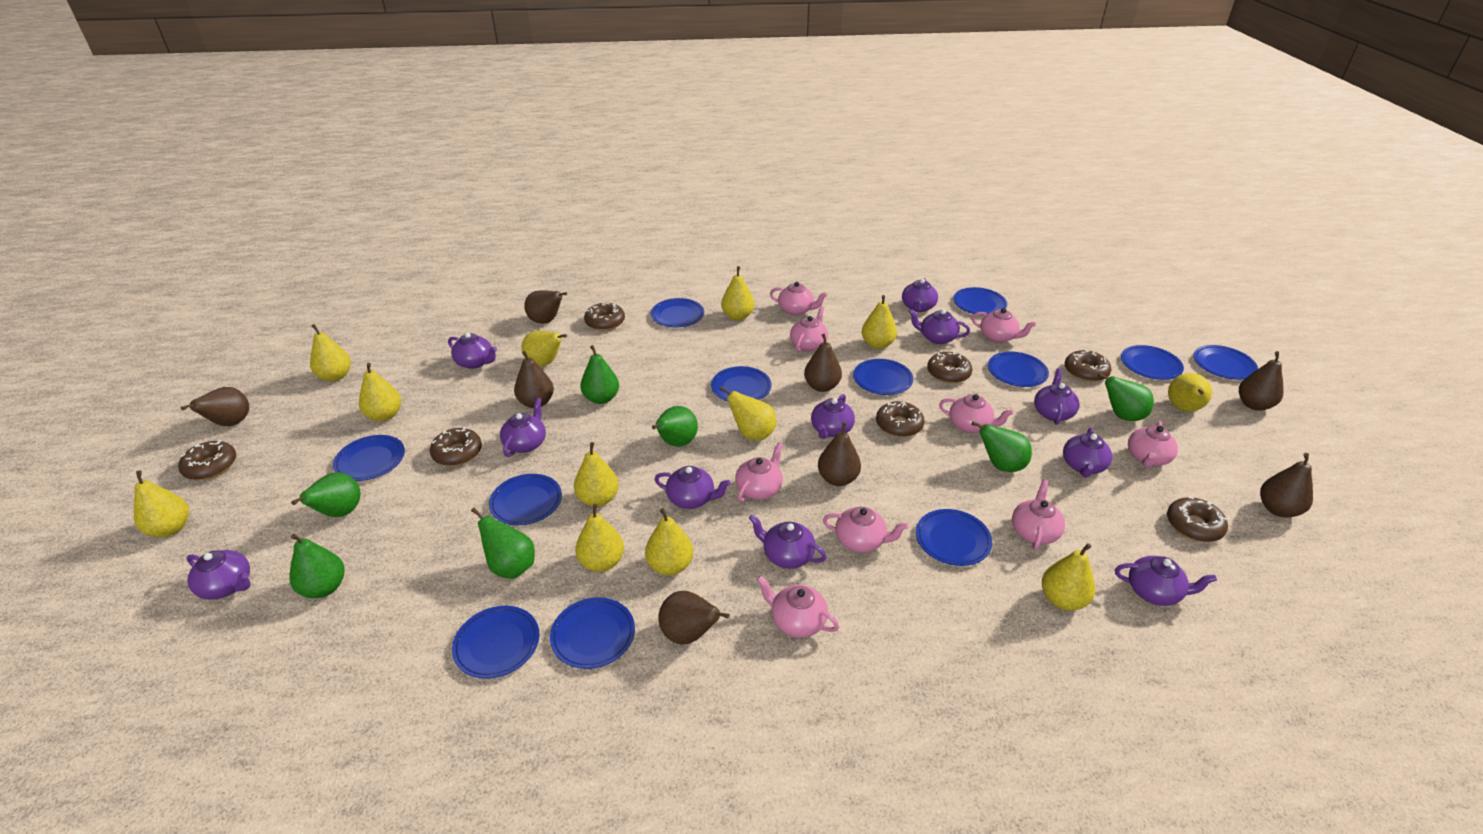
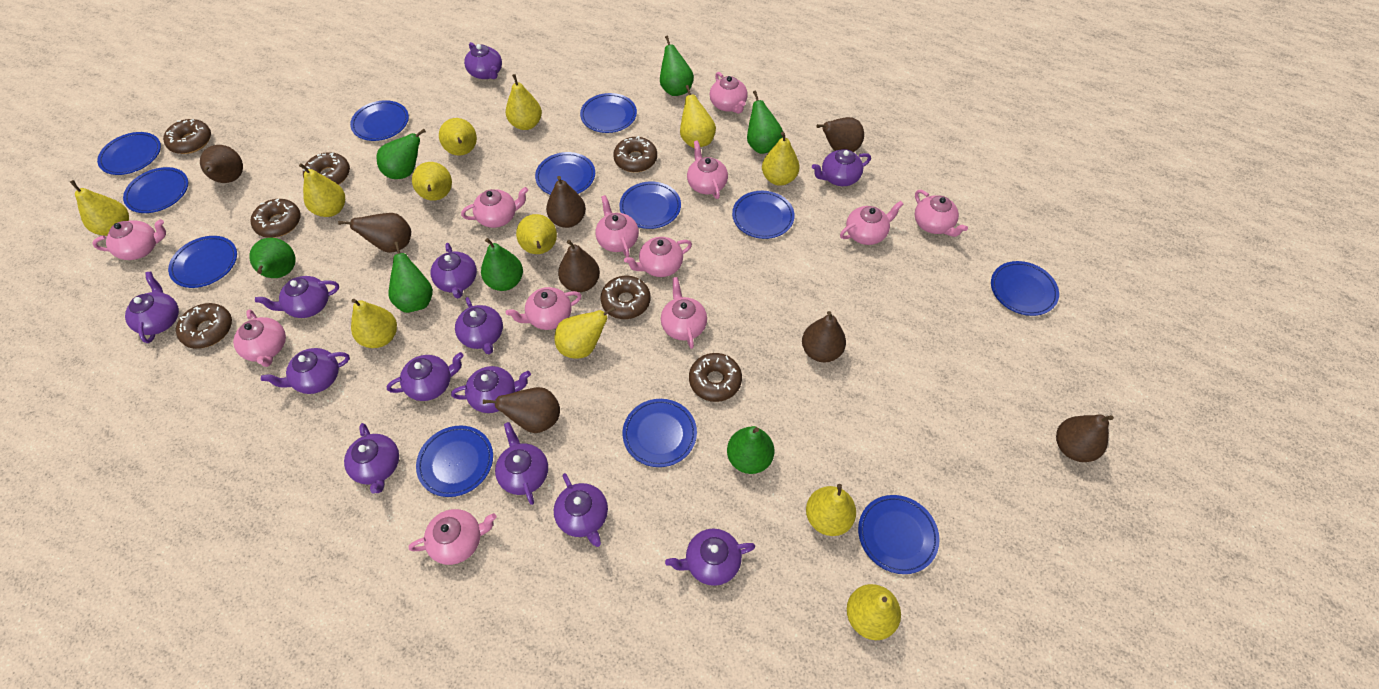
pink teapot: [735,442,783,502] [757,576,839,638] [770,282,827,315] [790,306,828,352] [823,507,908,553] [939,394,1014,433] [972,308,1036,343] [1012,479,1065,550] [1128,421,1178,468] = 9 -> [92,219,166,260] [233,309,286,367] [409,509,497,565] [461,187,528,228] [506,287,582,330] [595,195,639,257] [624,237,692,277] [661,277,707,349] [687,140,728,199] [710,72,748,114] [840,201,903,245] [915,190,968,237] = 12
purple teapot: [186,550,251,600] [448,333,497,369] [500,398,546,457] [654,466,731,509] [749,514,827,569] [811,394,855,439] [902,278,938,312] [909,309,970,344] [1034,369,1080,425] [1063,428,1112,478] [1115,556,1217,606] = 11 -> [125,272,179,343] [255,276,339,318] [261,348,350,394] [344,423,399,494] [387,352,464,401] [431,243,477,299] [451,366,531,413] [455,297,503,354] [464,42,502,79] [495,422,548,505] [554,473,608,547] [665,529,755,586] [812,149,871,186] = 13

